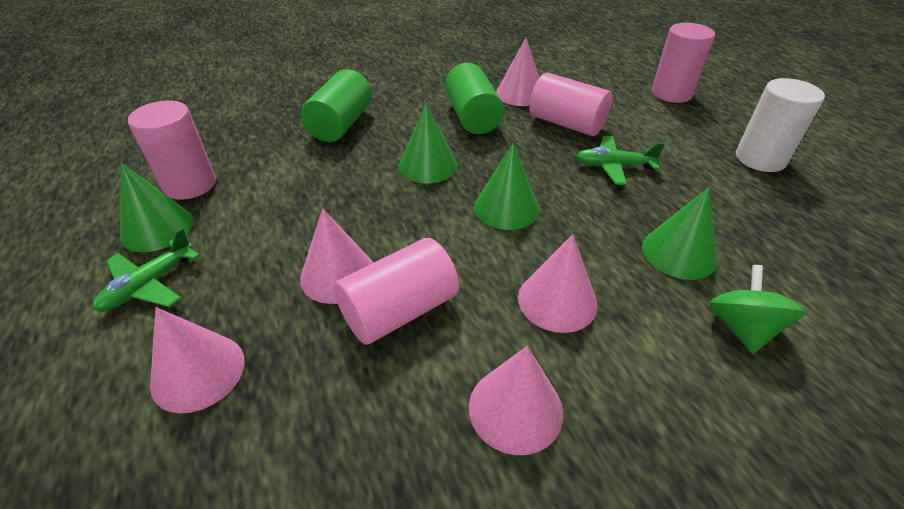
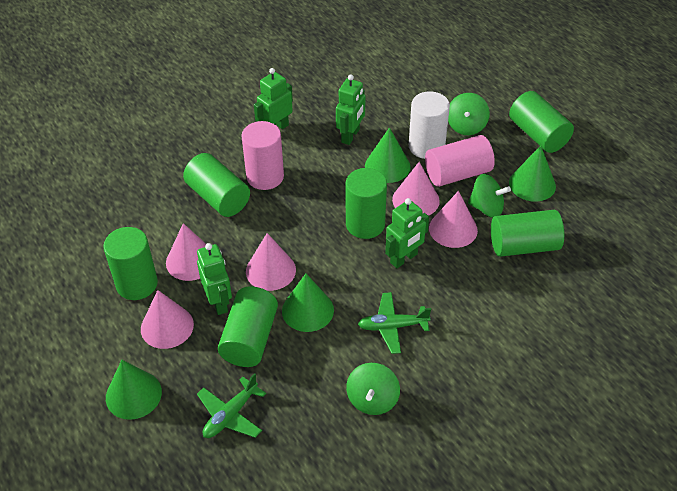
green cylinder: [301,69,372,142] [445,63,504,134] = 2 -> [103,227,158,300] [183,153,250,217] [218,287,278,367] [346,168,387,239] [491,210,564,257] [509,91,574,153] = 6
green robot: none = 0 -> [197,243,232,315] [254,68,293,129] [336,75,366,145] [385,198,429,268] = 4
green spinning top: [709,265,805,354] = 1 -> [346,363,400,415] [448,93,490,135] [468,174,511,218] = 3
pink cylinder: [128,100,216,200] [333,238,459,345] [529,72,613,136] [652,23,715,103] = 4 -> [241,121,284,190] [425,135,495,187] = 2

